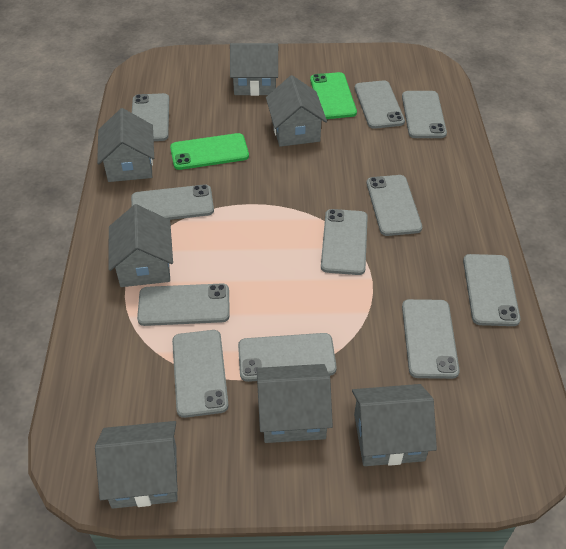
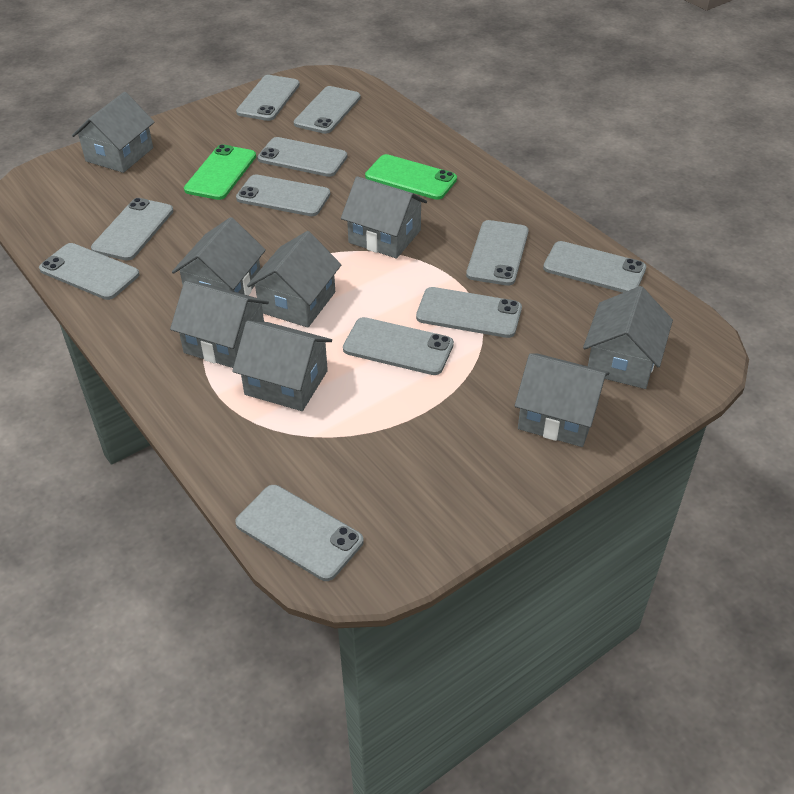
grey house: [95,421,178,509] [97,108,154,182] [109,204,173,287] [230,43,279,96] [257,364,333,443] [266,75,327,147] [352,384,437,466] = 7 -> [72,92,155,173] [170,281,269,368] [172,217,266,296] [232,321,332,411] [247,231,341,328] [341,176,427,259] [515,354,609,447] [583,286,673,389] = 8

